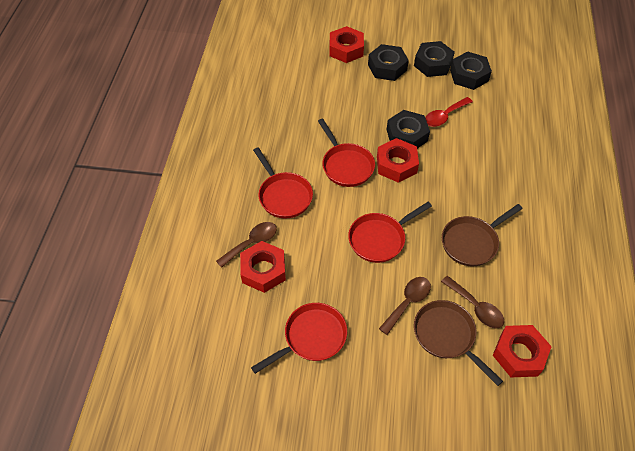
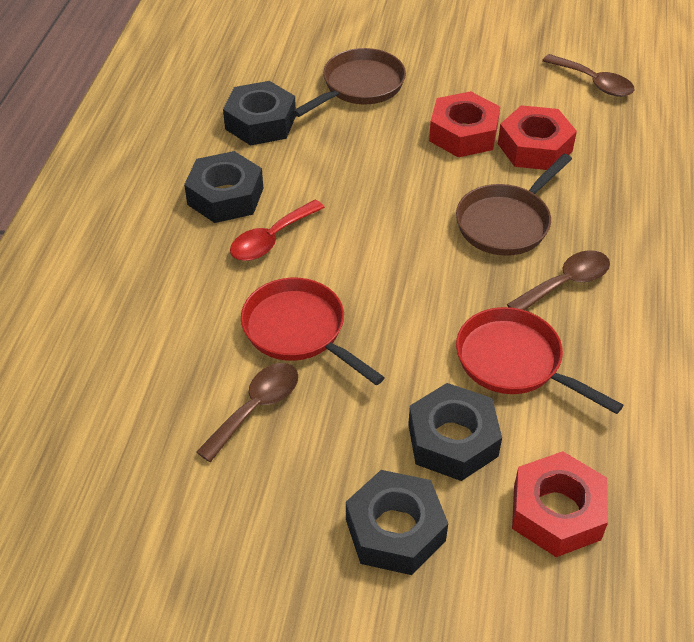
red nut: [240,241,286,293] [329,26,364,63] [377,138,419,183] [493,325,552,377] = 4 -> [429,91,500,157] [498,105,577,170] [512,451,608,557] = 3
red pan: [251,303,347,374] [253,147,313,219] [318,119,375,187] [348,202,432,263] = 4 -> [241,278,385,385] [456,307,623,414] = 2

